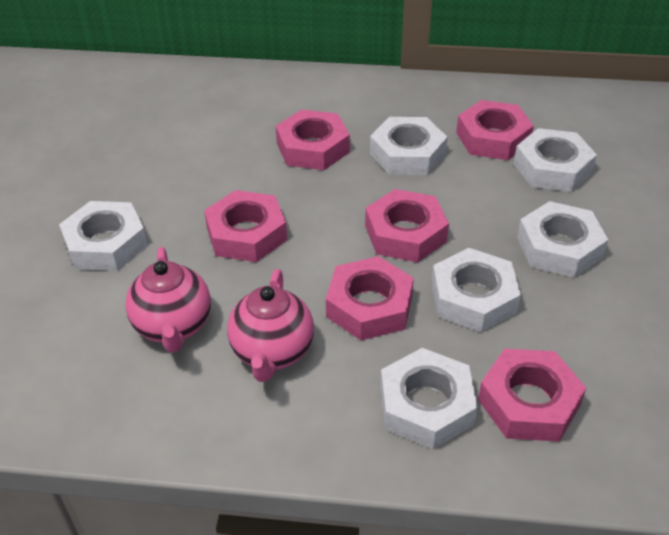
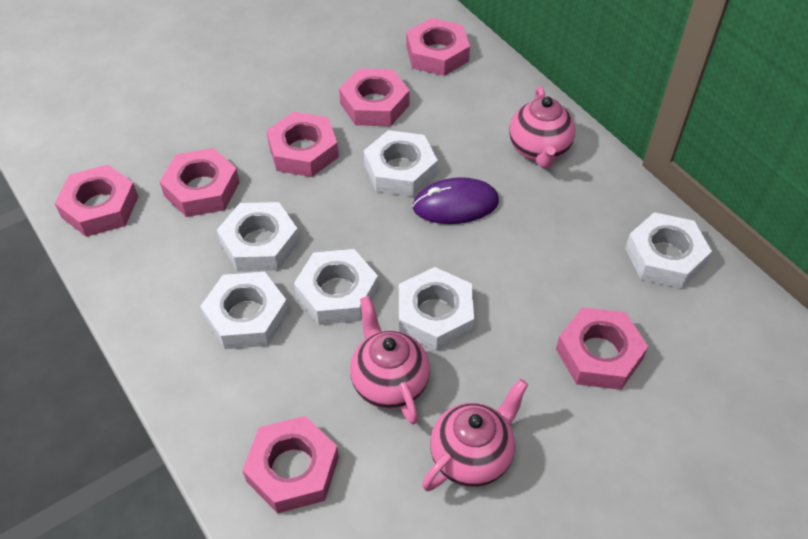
pink nut: [204,190,287,262] [276,110,350,170] [326,256,414,340] [365,189,449,262] [456,100,534,160] [478,349,586,442] = 6 -> [55,165,138,237] [159,148,240,217] [242,416,339,513] [266,112,339,177] [339,68,410,126] [406,18,470,76] [556,307,648,390] = 7
pink teapot: [125,247,211,353] [227,269,314,382] = 2 -> [350,296,430,424] [422,379,528,491] [509,86,575,168] = 3
purple mouse: none = 0 -> [413,177,499,224] = 1

